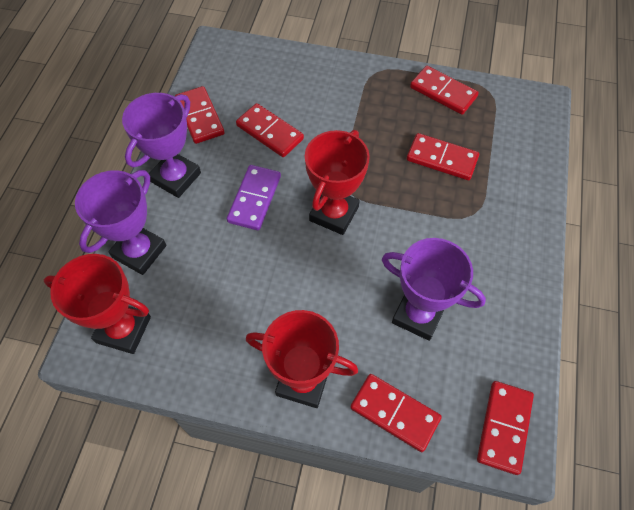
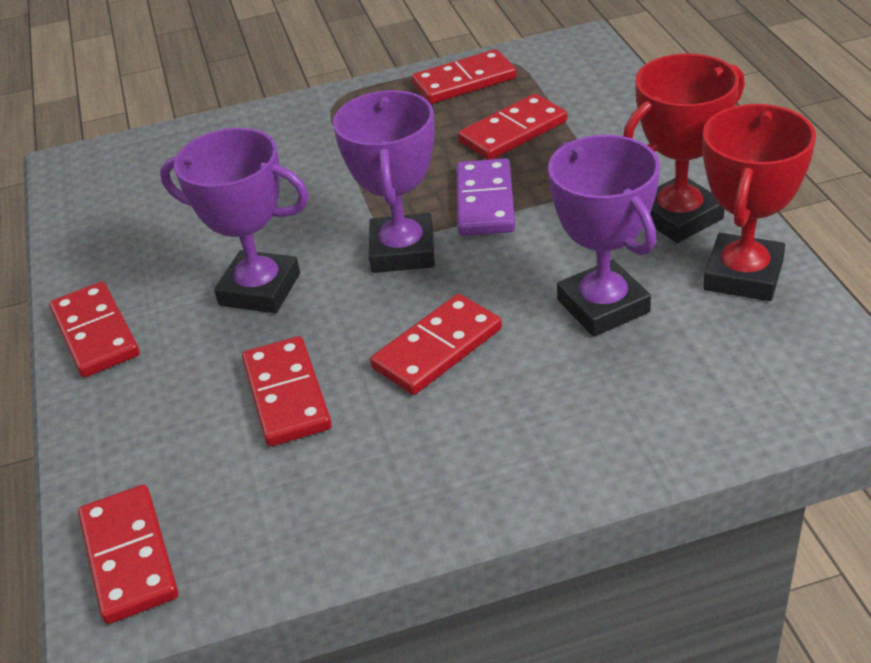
red trophy: [44,254,151,354] [246,310,358,408] [305,130,370,235] = 3 -> [623,53,745,243] [702,104,816,301] = 2

